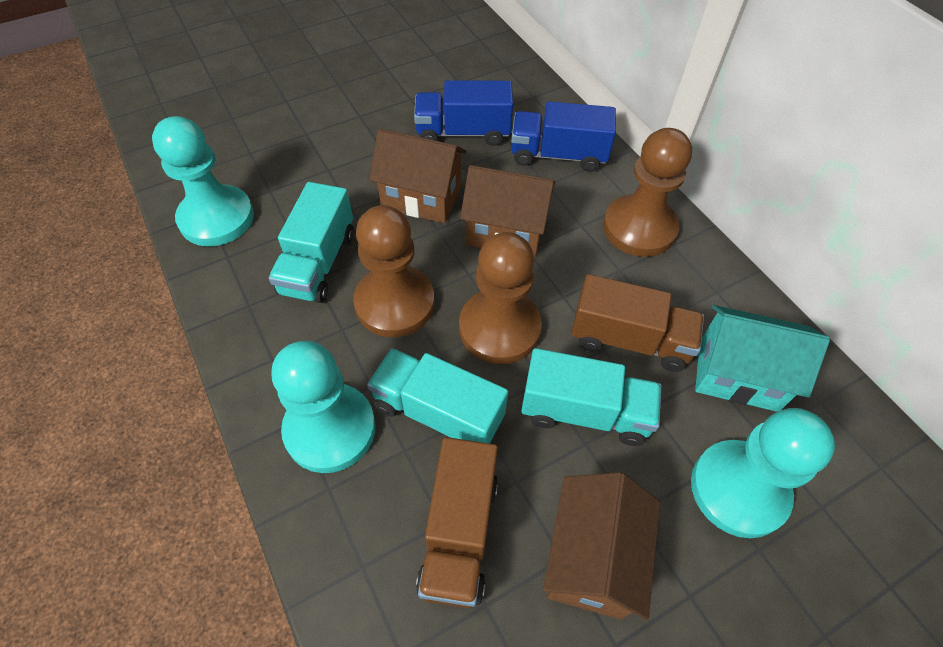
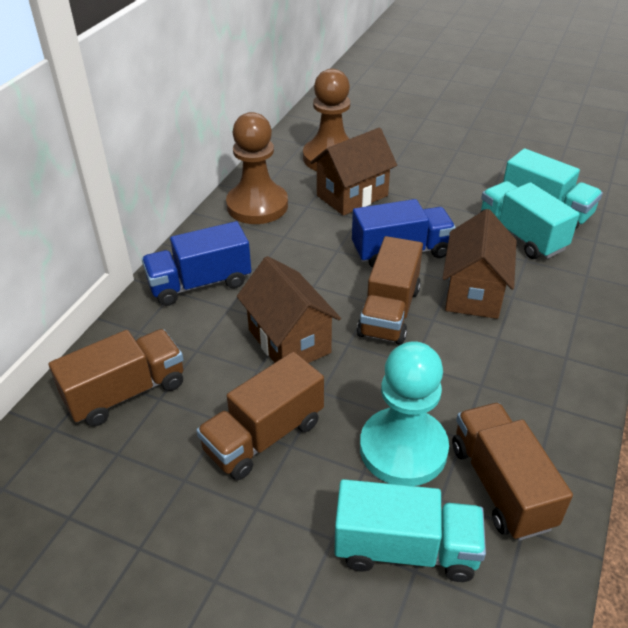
brown pawn: [353,205,435,337] [459,232,542,364] [603,128,692,257] = 3 -> [226,112,288,224] [303,69,350,171] = 2
brown truck: [416,437,498,608] [571,274,704,372] = 2 -> [49,329,184,426] [196,352,324,480] [357,236,423,345] [452,403,573,541] = 4
turquoise house: [695,305,830,412] = 1 -> none = 0
turquoise pawn: [152,116,254,246] [272,341,376,473] [691,408,835,538] = 3 -> [360,341,449,486] = 1

